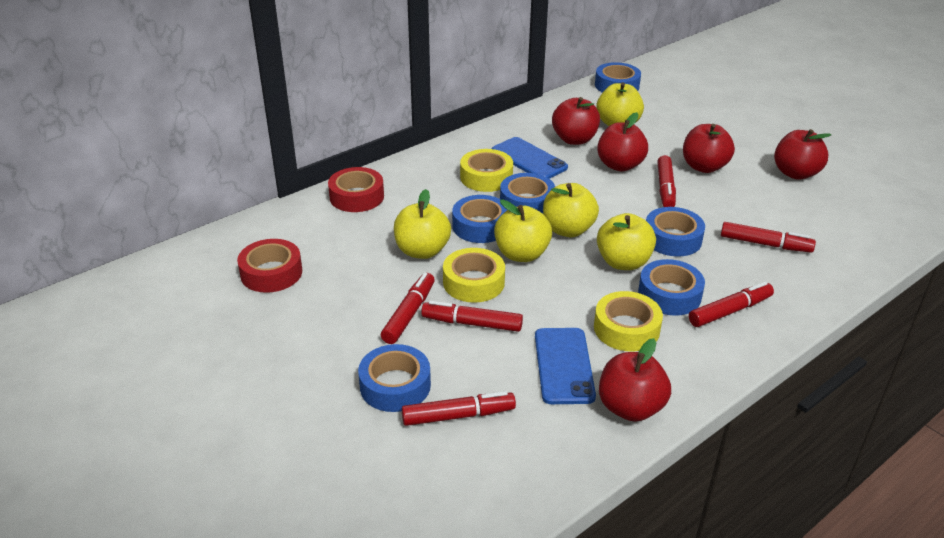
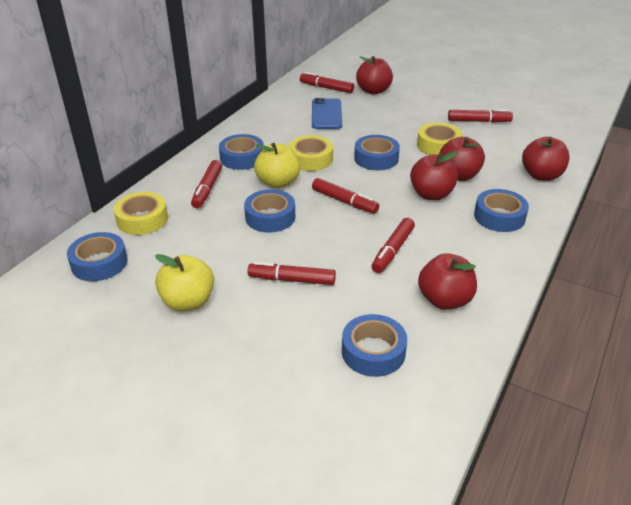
blue phone: [492,137,568,179] [535,328,596,404] = 2 -> [312,98,342,129] = 1
red tape: [237,239,302,293] [328,167,384,212] = 2 -> none = 0
yellow apple: [394,189,451,259] [494,199,552,262] [543,183,599,237] [596,82,644,126] [597,213,656,270] = 5 -> [155,254,214,311] [254,143,300,188] = 2

